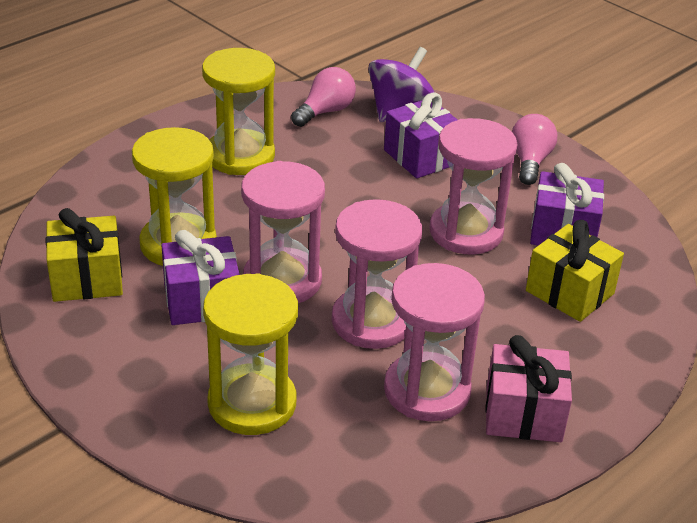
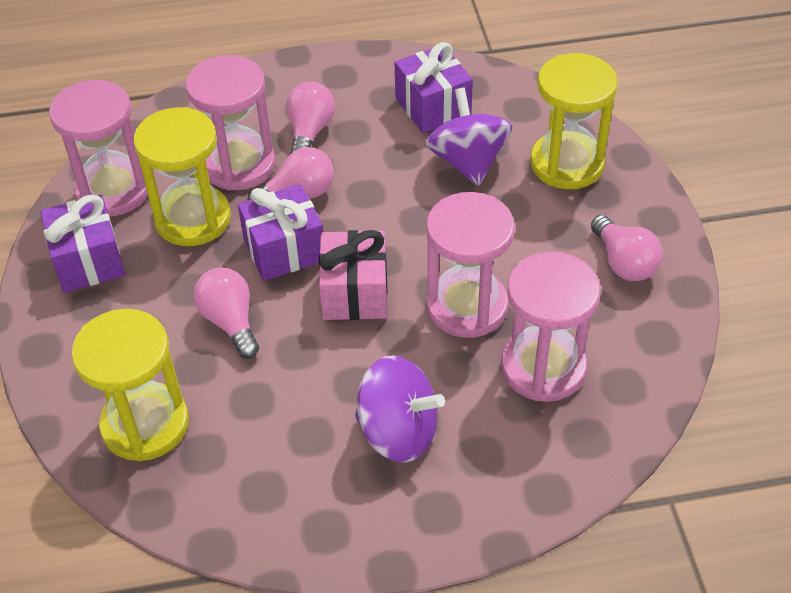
pink light bulb: [291,67,356,127] [512,114,557,185] = 2 -> [193,268,259,359] [247,147,334,200] [286,82,335,154] [591,215,662,281] = 4
purple spinning top: [368,47,435,122] = 1 -> [355,355,445,463] [425,88,513,186] = 2
yellow gift: [46,208,123,302] [526,220,624,322] = 2 -> none = 0

